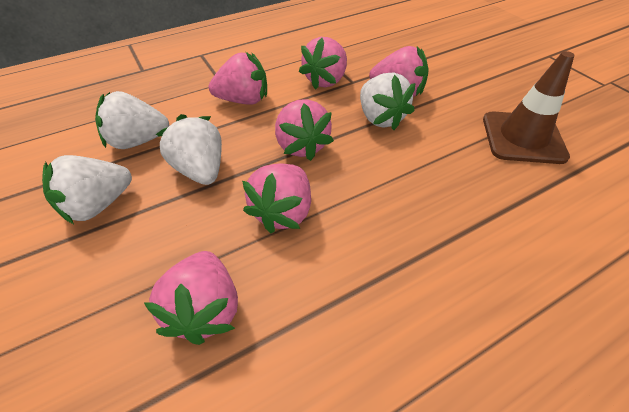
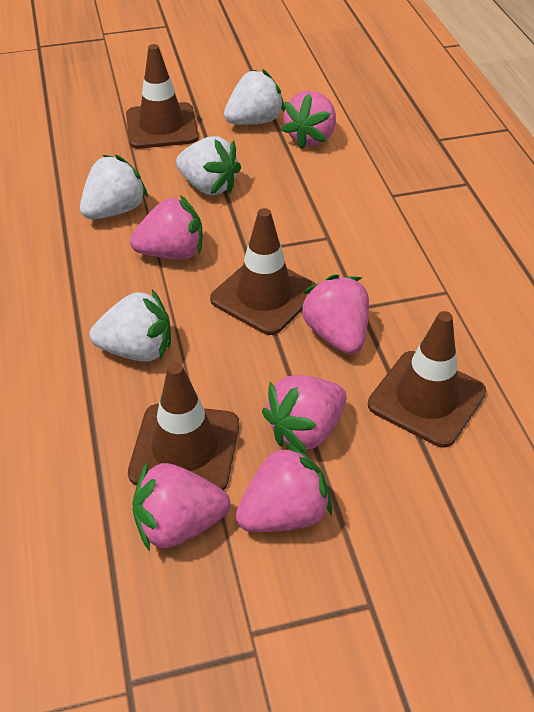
brown traffic cone: [483,51,575,164] = 1 -> [126,44,199,149] [128,362,239,491] [210,208,316,335] [368,311,486,448] = 4

